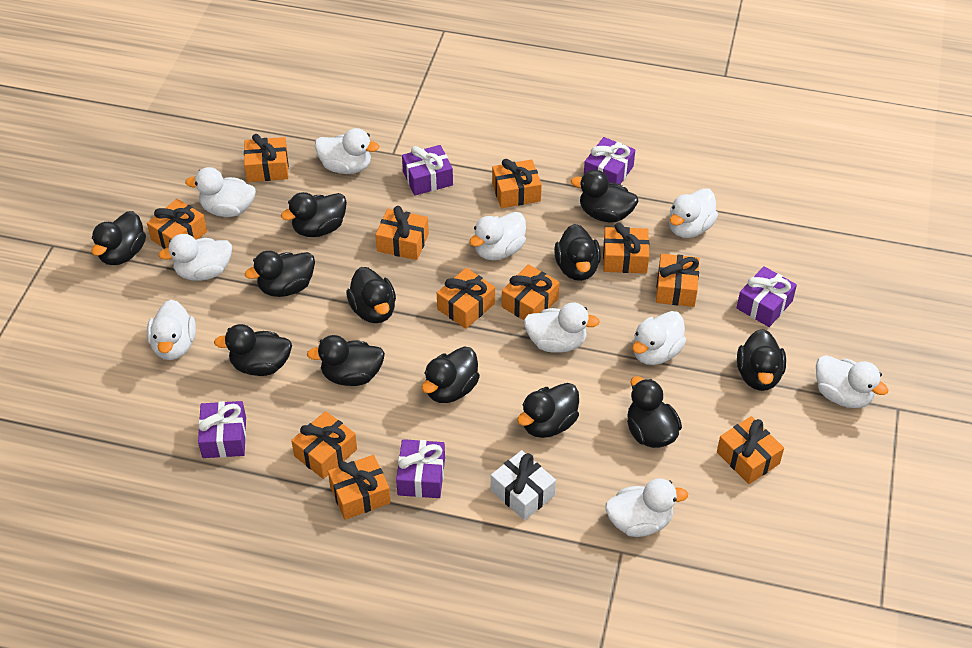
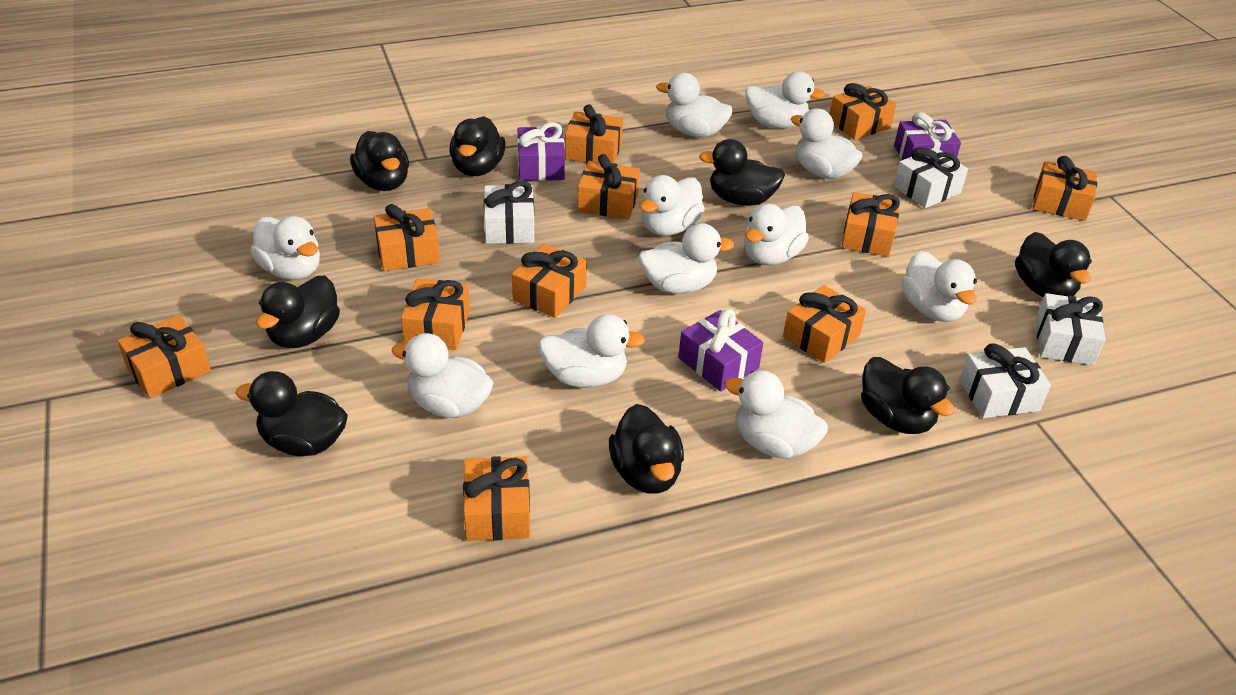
black duck: [91,211,146,265] [214,324,292,376] [245,251,315,297] [281,192,347,237] [307,335,385,386] [346,267,396,323] [422,346,480,403] [517,383,579,438] [554,224,601,281] [571,170,638,222] [627,376,682,448] [737,329,786,391] = 12 -> [235,371,348,456] [256,276,340,348] [350,131,409,191] [449,116,505,176] [609,404,684,494] [699,139,785,206] [861,357,955,434] [1015,232,1092,297] = 8
purple gift: [198,401,246,458] [396,439,445,498] [402,145,453,195] [584,137,635,184] [737,266,797,327] = 5 -> [517,122,565,181] [679,309,763,392] [894,112,961,160] = 3
white duck: [147,300,196,360] [158,234,232,281] [185,167,256,217] [315,128,379,174] [469,212,526,260] [524,303,600,353] [605,478,688,537] [632,311,686,365] [669,188,718,238] [816,355,888,408] = 10 -> [250,216,320,280] [392,333,493,418] [538,314,645,388] [639,223,734,294] [640,175,705,236] [656,73,733,137] [725,371,828,459] [744,204,809,265] [745,71,825,129] [791,109,863,179] [902,251,977,322] = 11
white gift: [491,450,556,520] = 1 -> [484,181,534,244] [894,147,968,208] [959,343,1051,418] [1035,293,1106,365] = 4

